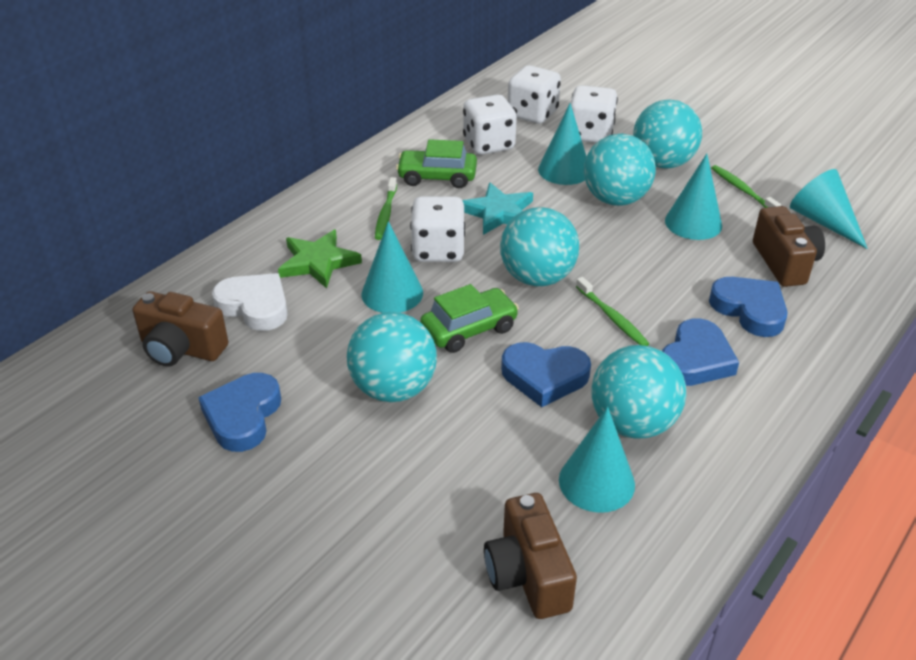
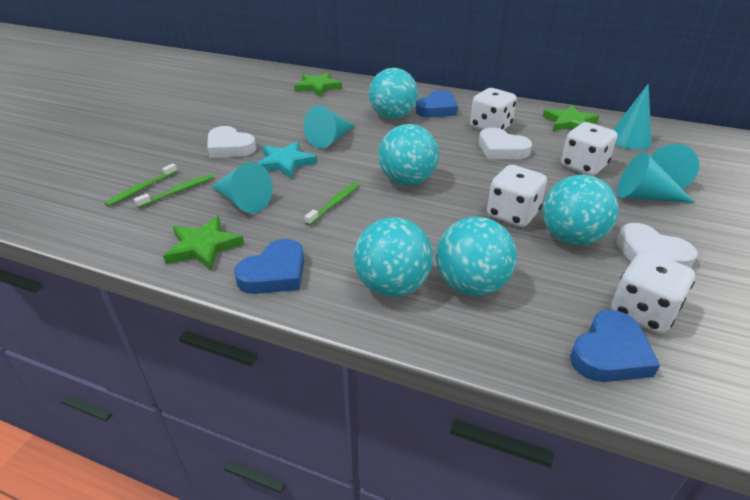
blue heart: [198,373,281,452] [501,342,591,407] [662,318,739,386] [709,277,787,337] = 4 -> [234,239,304,294] [416,90,458,117] [570,310,660,382] = 3
brown camera: [132,291,228,367] [484,493,577,619] [753,206,825,287] = 3 -> none = 0
green car: [396,139,477,188] [420,284,519,353] = 2 -> none = 0
green star: [278,230,362,289] = 1 -> [163,216,244,270] [294,72,342,96] [543,105,599,131] = 3
white heart: [212,273,288,331] = 1 -> [207,126,256,158] [479,128,532,159] [616,223,698,268] = 3

